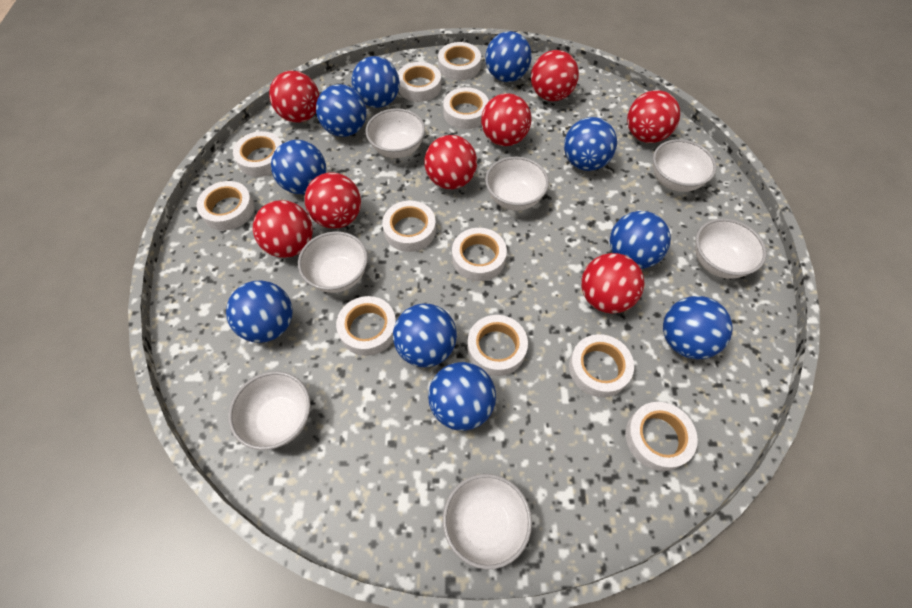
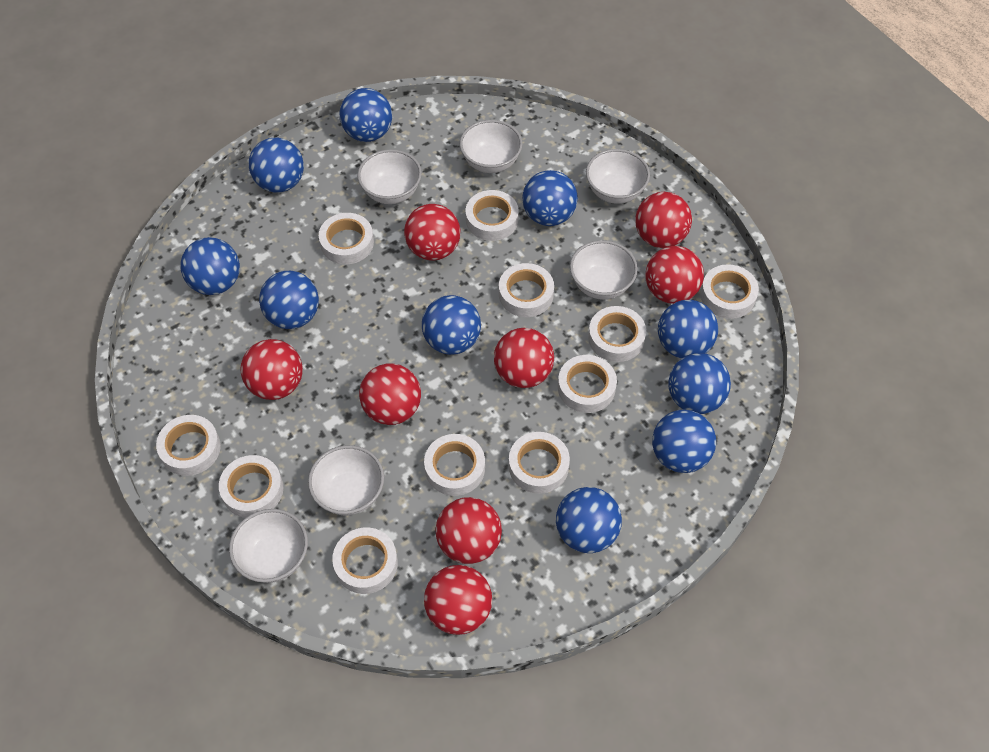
white bowl: [228,371,311,450] [298,231,368,293] [366,108,425,158] [443,474,532,570] [485,157,549,211] [653,139,717,192] [695,218,766,279] = 7 -> [229,509,308,583] [308,445,384,515] [357,149,422,204] [460,120,523,173] [570,240,638,300] [586,149,650,204] = 6

